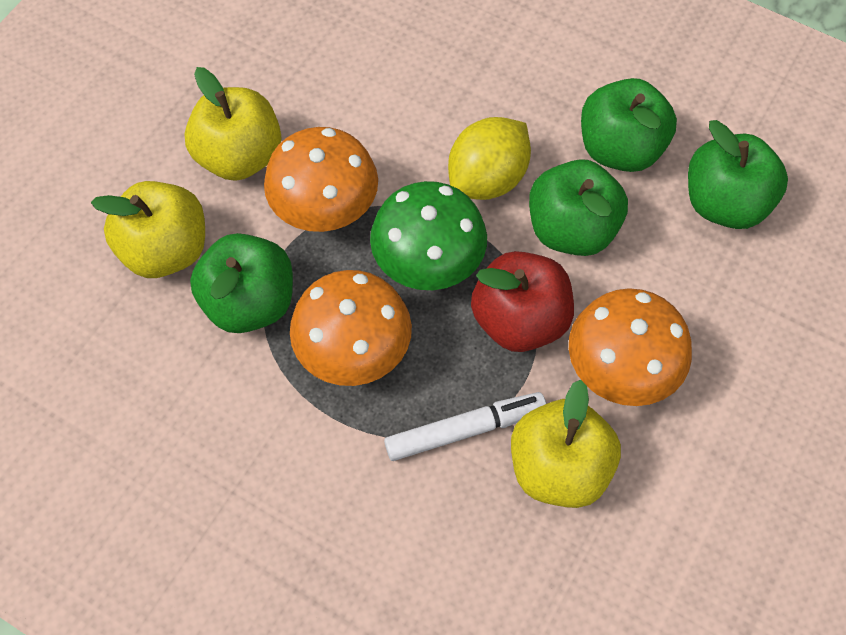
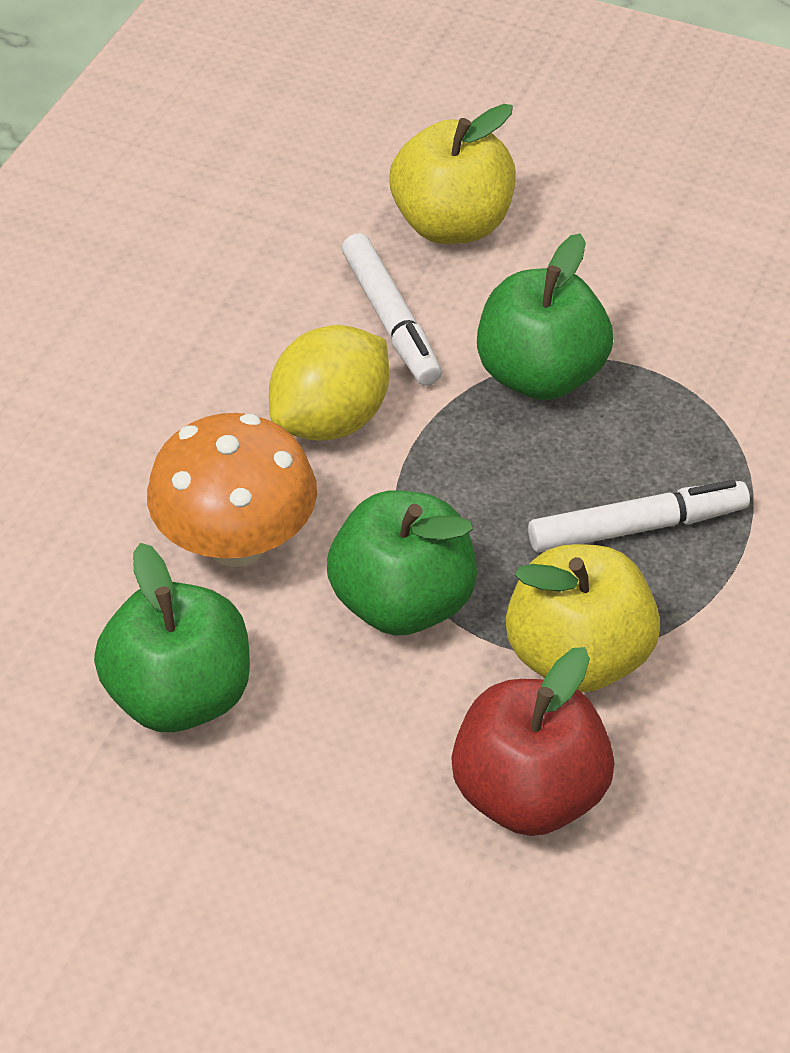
green apple: [190,233,293,333] [529,159,628,256] [581,78,677,172] [688,120,788,229] = 4 -> [94,543,250,732] [327,490,477,636] [477,233,613,400] = 3
green mushroom: [370,181,487,290] = 1 -> none = 0
orange mushroom: [264,127,378,232] [290,270,412,386] [569,288,692,406] = 3 -> [147,413,317,567] = 1
white marker: [384,392,546,461] = 1 -> [342,233,442,386] [528,480,750,553] = 2
yellow apple: [91,181,205,278] [184,67,282,181] [511,380,621,508] = 3 -> [389,104,516,244] [506,544,660,692] = 2

